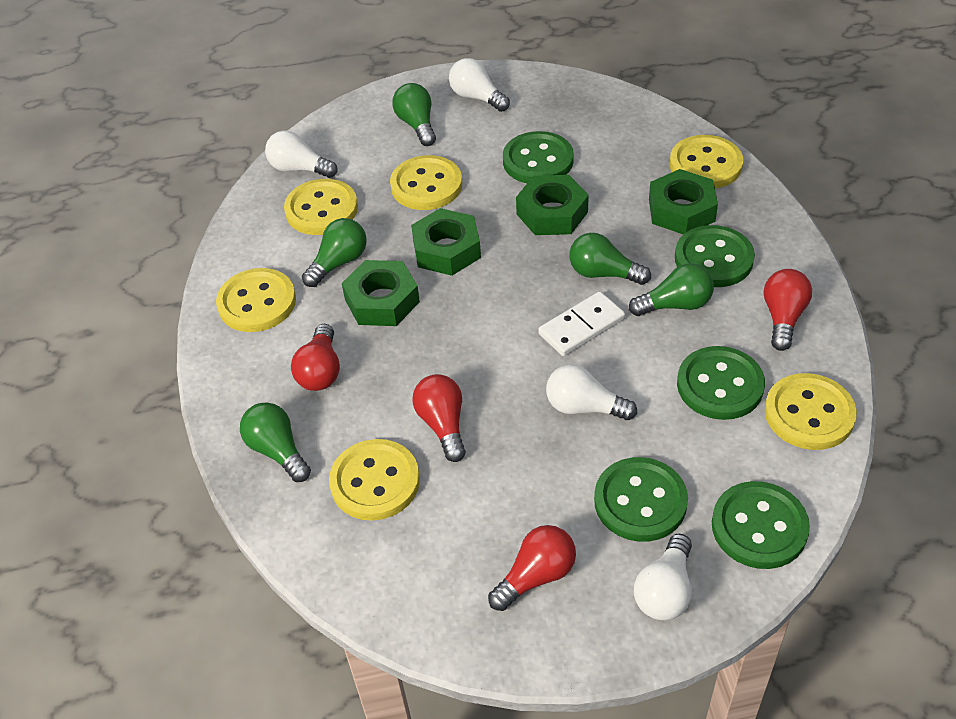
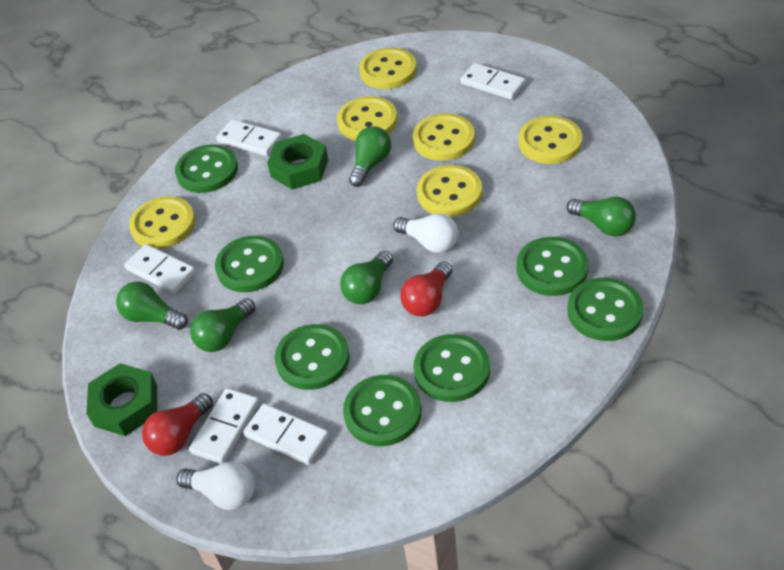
green button: [503,131,574,183] [594,457,688,542] [675,225,755,287] [677,346,765,420] [712,481,810,569] = 5 -> [175,145,238,193] [215,236,284,292] [275,324,350,390] [343,375,422,446] [414,334,490,402] [517,237,588,296] [567,278,644,341] = 7
green nut: [342,260,420,326] [411,208,481,276] [516,175,589,235] [649,169,718,235] = 4 -> [86,363,157,436] [267,134,328,189] = 2
red light bulb: [291,324,340,391] [412,374,466,462] [488,525,576,611] [764,269,812,351] = 4 -> [142,393,213,456] [400,261,452,316] = 2
white domino: [538,291,625,356] = 1 -> [124,244,196,294] [189,388,259,464] [216,119,282,156] [243,403,329,465] [460,63,525,100] = 5
white light bulb: [265,130,337,178] [449,58,510,112] [546,364,637,420] [634,534,692,621] = 4 -> [176,461,255,510] [393,213,458,253] = 2

